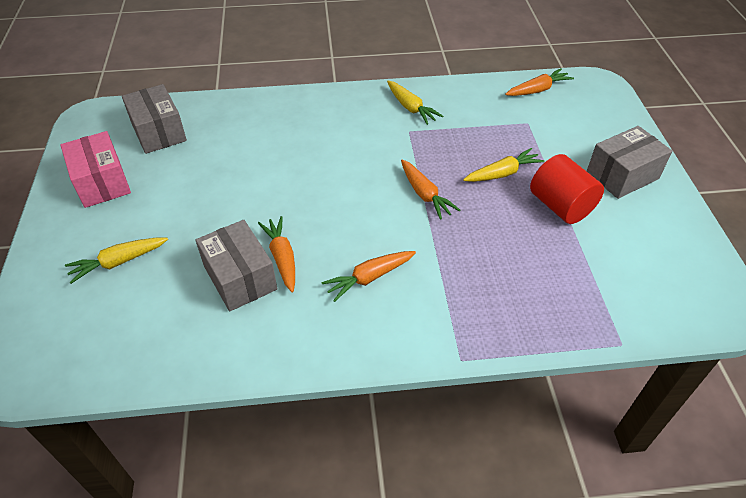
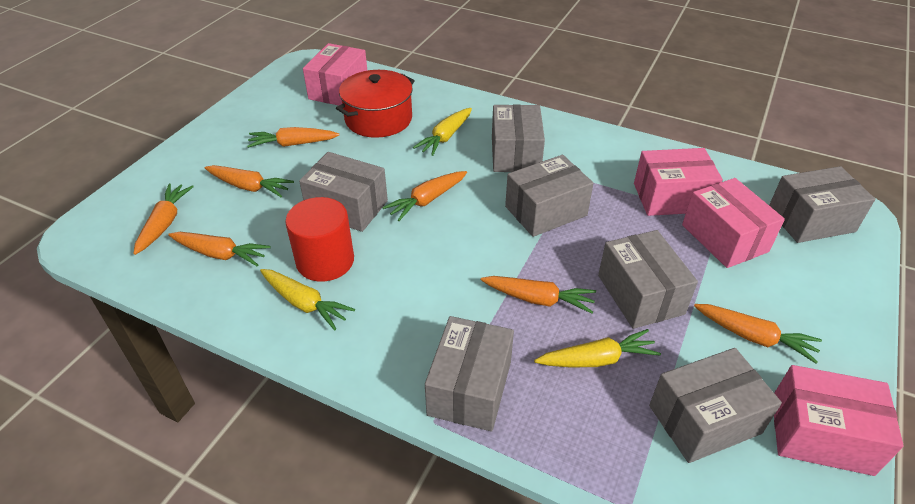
grey box: [122,84,187,154] [196,220,277,311] [587,126,672,199] = 3 -> [299,152,388,232] [425,316,514,431] [492,104,545,172] [505,155,593,237] [598,230,698,329] [649,348,782,463] [769,166,875,243] = 7
orange carrot: [258,216,295,293] [321,251,416,302] [401,160,460,220] [505,68,574,96] = 4 -> [133,184,194,255] [168,232,271,266] [205,165,294,197] [247,127,340,148] [382,171,467,221] [481,276,596,314] [694,304,822,364] = 7
pink box: [60,131,131,208] = 1 -> [303,43,367,106] [634,148,723,216] [682,178,785,268] [774,365,904,476] = 4
red pot: none = 0 -> [336,70,415,138] = 1

